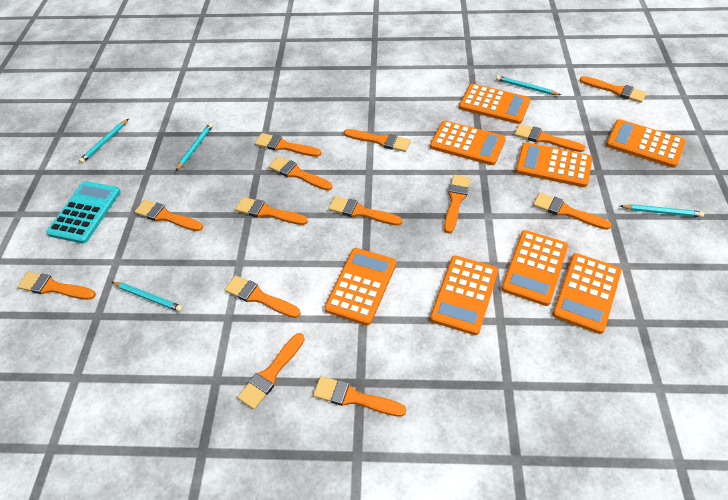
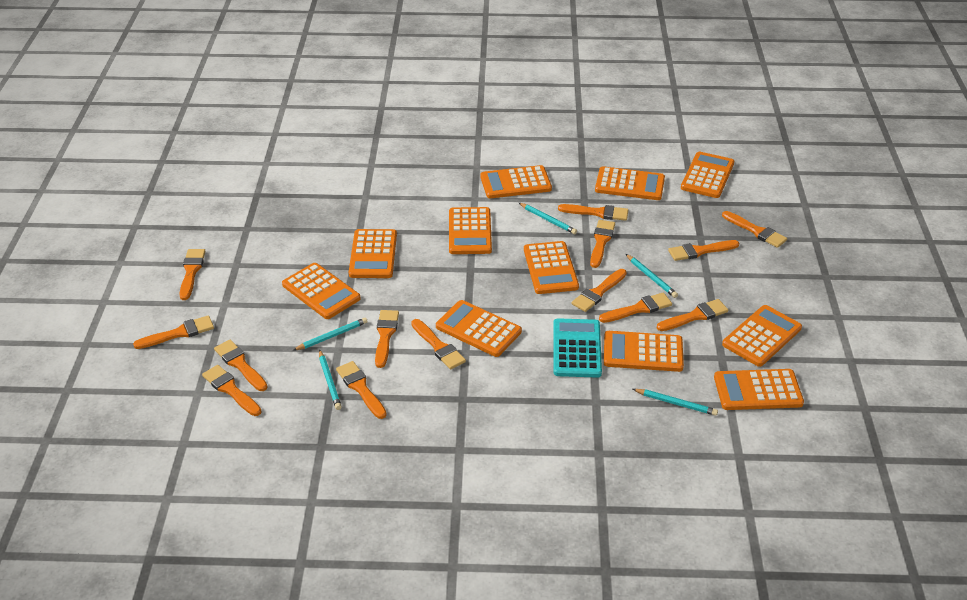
orange calculator: [324,248,396,325] [430,121,506,165] [430,256,498,335] [459,84,531,124] [501,230,568,306] [516,142,592,187] [552,253,621,334] [606,119,686,168] = 8 -> [282,263,361,319] [349,229,397,278] [436,300,522,357] [449,207,492,254] [480,165,552,198] [524,241,579,294] [595,166,665,200] [604,331,684,372] [681,152,734,198] [714,369,804,410] [722,305,802,367] = 11

